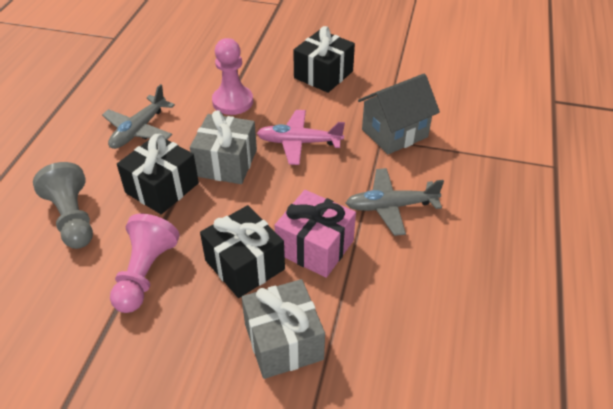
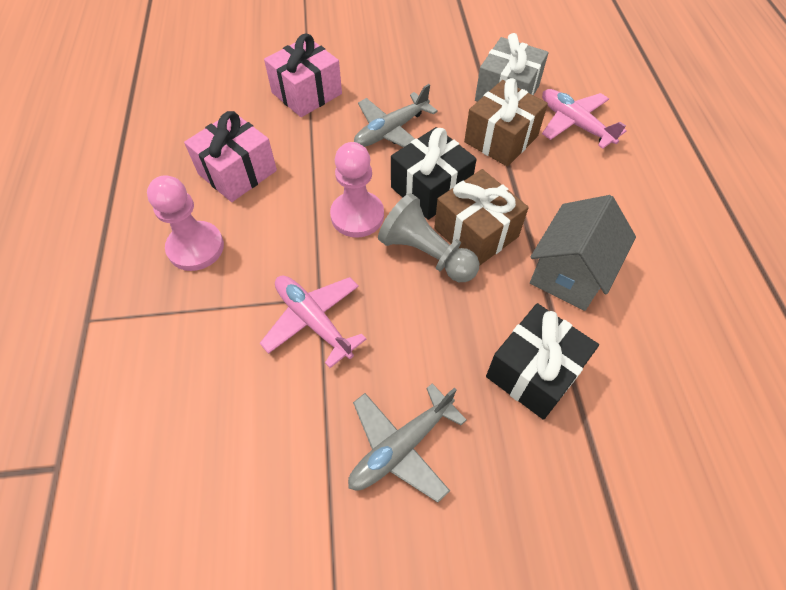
black gift: [117,134,199,214] [200,205,285,298] [293,26,355,93] = 3 -> [391,127,477,220] [486,303,599,420] = 2
brown gift: none = 0 -> [434,169,529,266] [464,78,548,167] = 2
grey gift: [190,110,257,184] [242,279,325,379] = 2 -> [475,33,548,102] = 1
pink gift: [275,190,356,278] = 1 -> [184,111,277,202] [264,34,342,117] = 2
pink plane: [257,110,345,165] = 1 -> [260,275,367,368] [542,89,627,149] = 2

